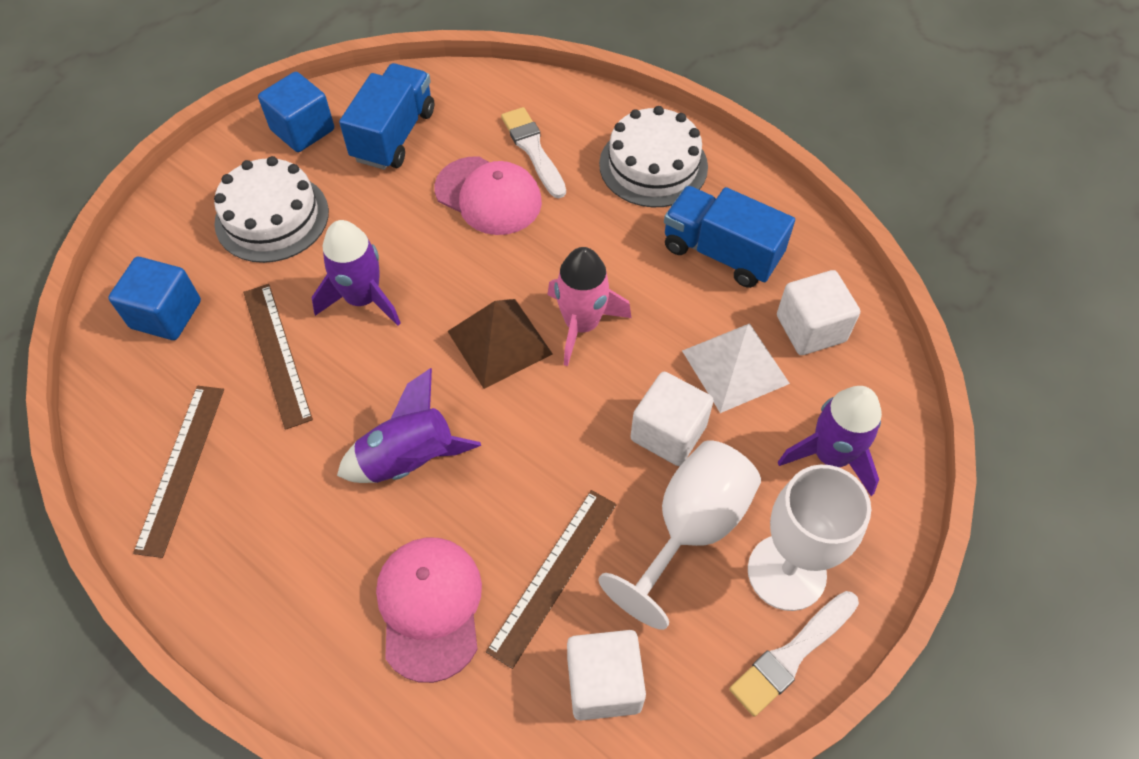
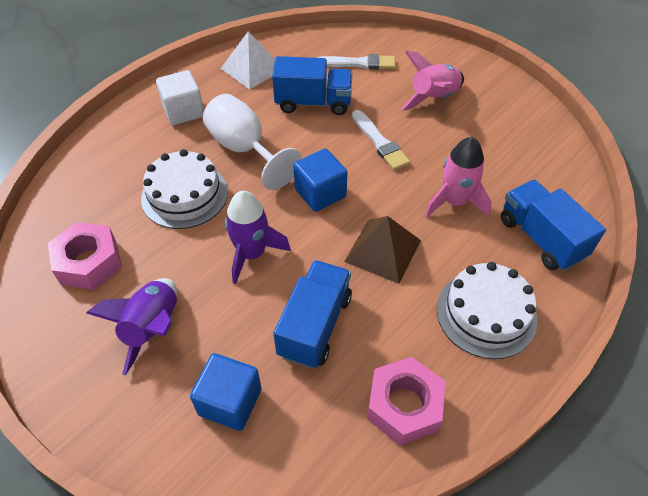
blue truck: [339,63,434,170] [664,186,795,288] = 2 -> [272,56,352,115] [273,260,352,368] [501,180,606,271] = 3
brown ruler: [133,386,224,558] [243,284,313,430] [486,490,617,669] = 3 -> none = 0
pink cap: [376,538,482,683] [434,156,542,235] = 2 -> none = 0
pink nut: none = 0 -> [48,222,122,290] [367,357,445,445] = 2
pink rocket: [548,247,632,366] = 1 -> [401,51,464,111] [425,137,492,217] = 2
purple rocket: [312,220,401,326] [337,368,481,483] [778,386,882,496] = 3 -> [86,278,177,376] [225,191,291,284] = 2
white cube: [567,630,646,720] [630,372,714,466] [777,270,860,355] = 3 -> [156,70,204,125] = 1
white goblet: [598,440,761,630] [748,464,871,611] = 2 -> [203,94,302,190] = 1

